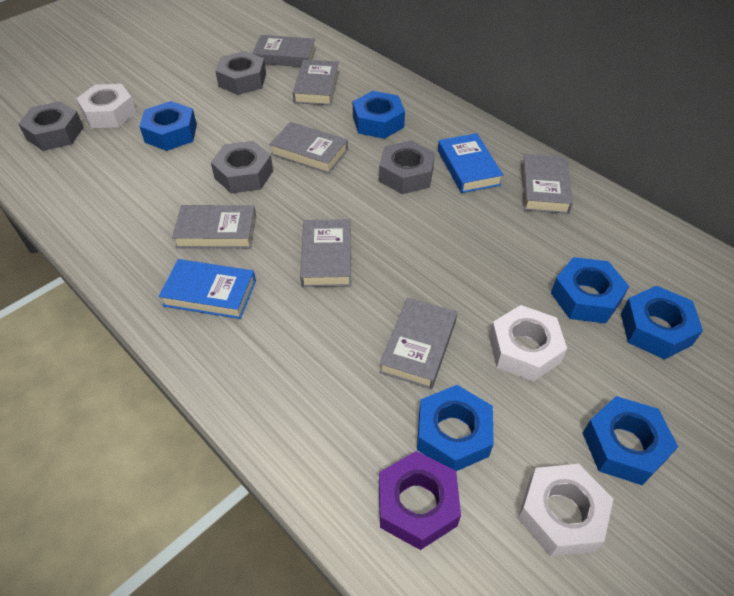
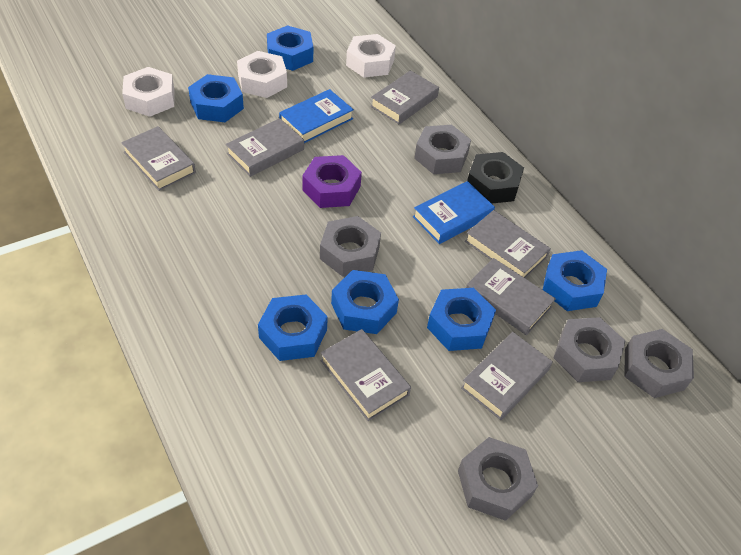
black nut: none = 0 -> [467,152,524,204] = 1
grey nut: [18,101,84,151] [211,141,273,193] [215,51,266,95] [379,140,435,194] = 4 -> [320,216,381,277] [414,125,471,174] [458,437,538,521] [553,317,625,382] [624,329,694,398] = 5

